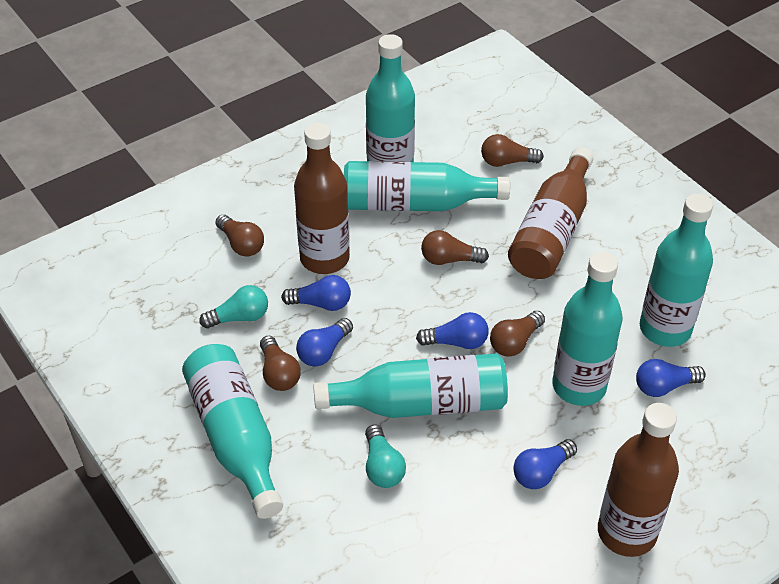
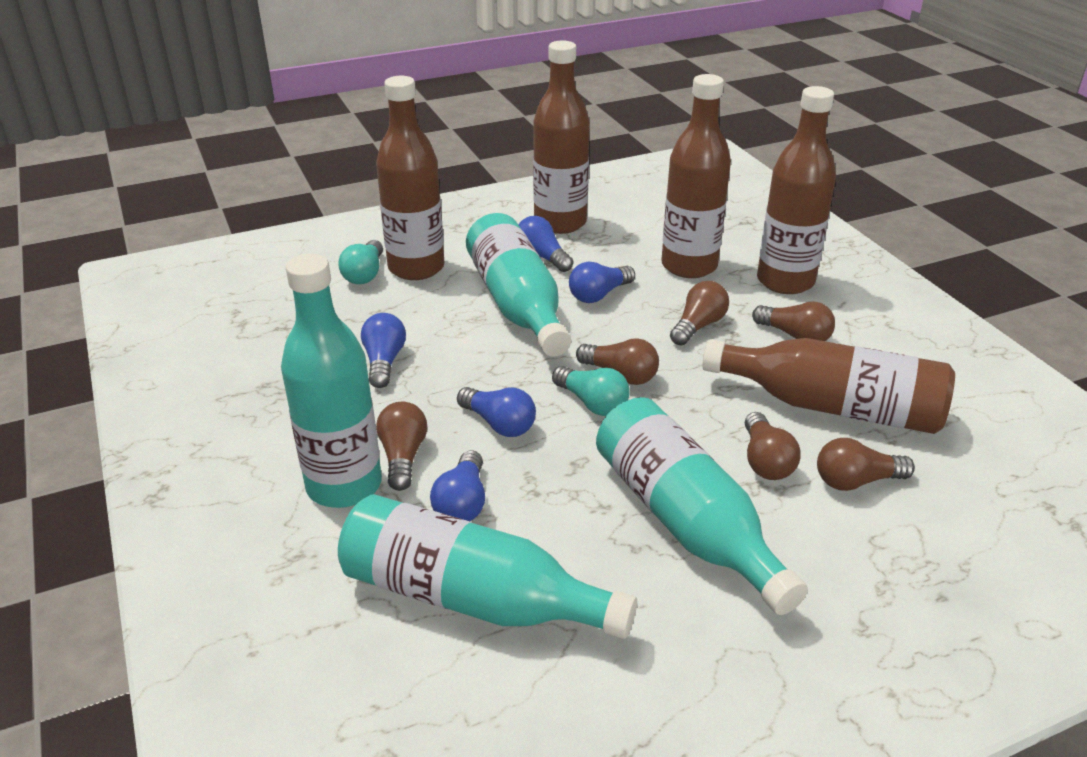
brown bottle: [294,123,350,274] [508,147,593,279] [598,403,679,557] = 3 -> [376,76,444,280] [533,40,590,234] [661,74,731,278] [702,338,955,434] [757,86,836,294] = 5
brown light bulb: [215,214,264,257] [260,336,301,391] [421,230,489,265] [481,134,544,167] [490,311,545,357] = 5 -> [376,402,427,491] [576,338,659,385] [670,281,729,346] [745,412,801,480] [752,301,835,341] [817,438,915,491] = 6
turquoise bottle: [182,344,283,519] [313,353,508,418] [344,161,510,211] [366,34,415,162] [552,252,623,406] [640,194,713,347] = 6 -> [281,254,382,508] [338,494,637,639] [466,213,571,357] [596,397,808,615] = 4

